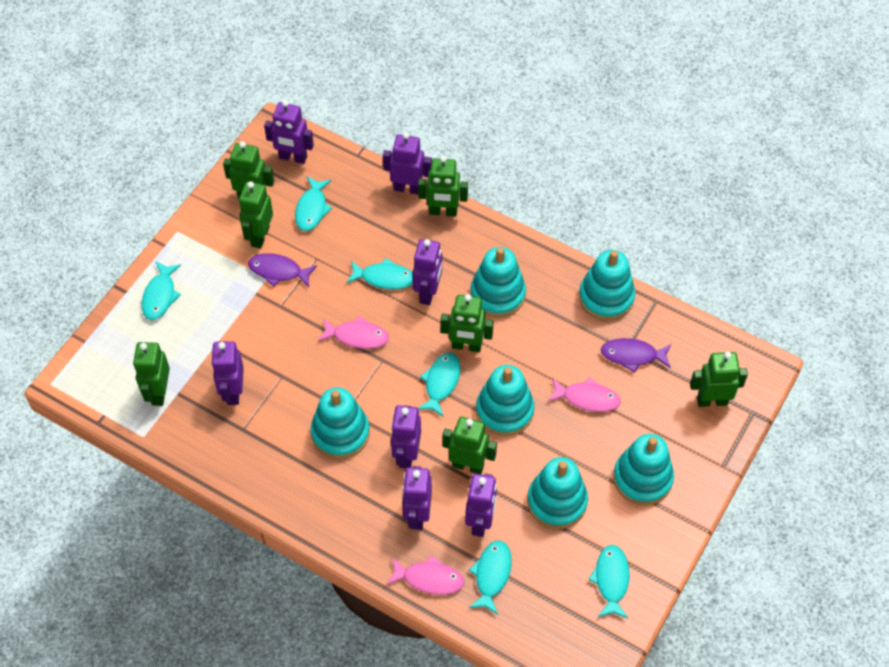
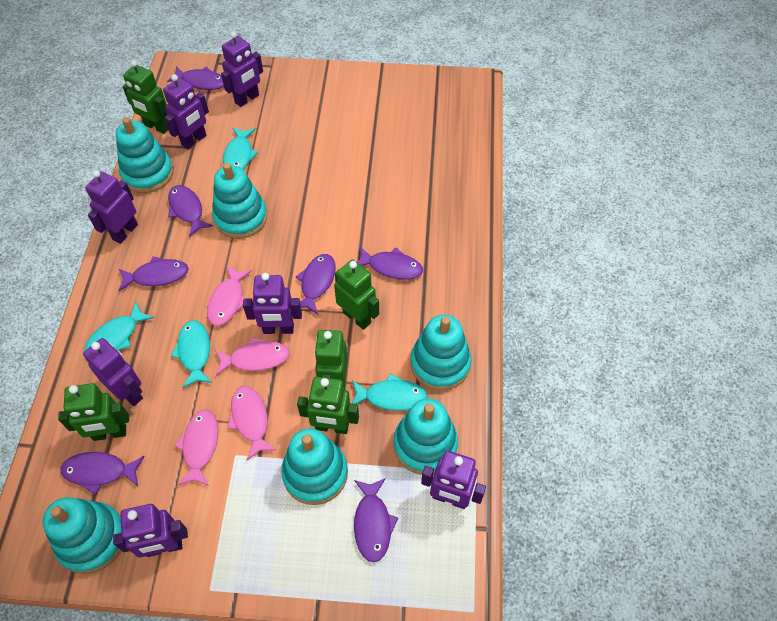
green robot: [133,342,170,406] [223,141,274,199] [239,181,273,249] [418,156,468,217] [441,294,494,352] [442,417,497,474] [690,352,748,407] = 7 -> [58,383,129,441] [123,60,168,134] [297,377,359,434] [314,330,348,387] [334,259,379,330] = 5
pink fish: [318,316,389,349] [386,555,464,595] [548,377,621,412] = 3 -> [175,409,219,486] [207,266,252,326] [215,337,290,375] [227,386,276,460] = 4
purple fish: [248,253,317,287] [601,338,671,373] = 2 -> [60,452,145,494] [118,256,189,291] [167,66,224,90] [168,185,213,237] [296,254,336,314] [354,478,398,562] [357,246,423,280] = 7
turquoise fish: [142,261,181,320] [295,177,332,231] [346,258,413,290] [418,353,460,417] [469,541,512,615] [588,545,630,619] = 6 -> [84,302,154,351] [171,320,212,388] [223,127,258,169] [352,373,427,411] = 4

